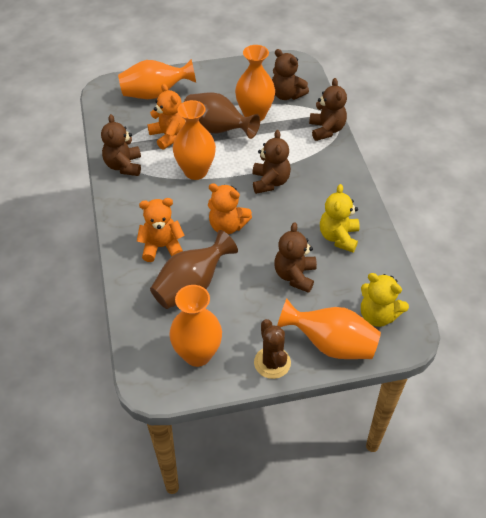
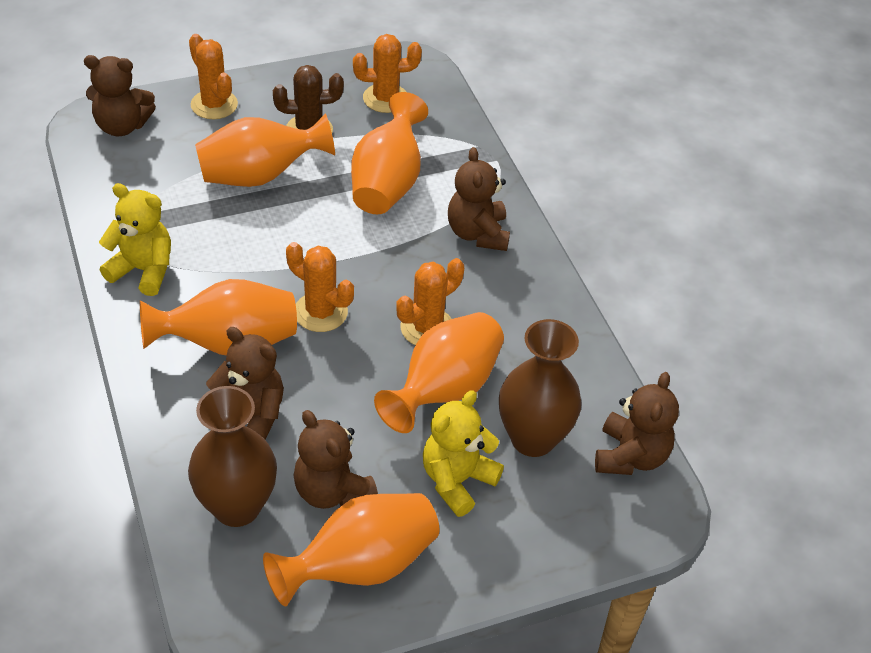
orange cactus: none = 0 -> [189,34,238,119] [286,242,354,332] [353,34,422,113] [396,258,464,345] = 4
orange teddy bear: [137,198,185,262] [147,84,186,150] [208,183,252,234] = 3 -> none = 0

